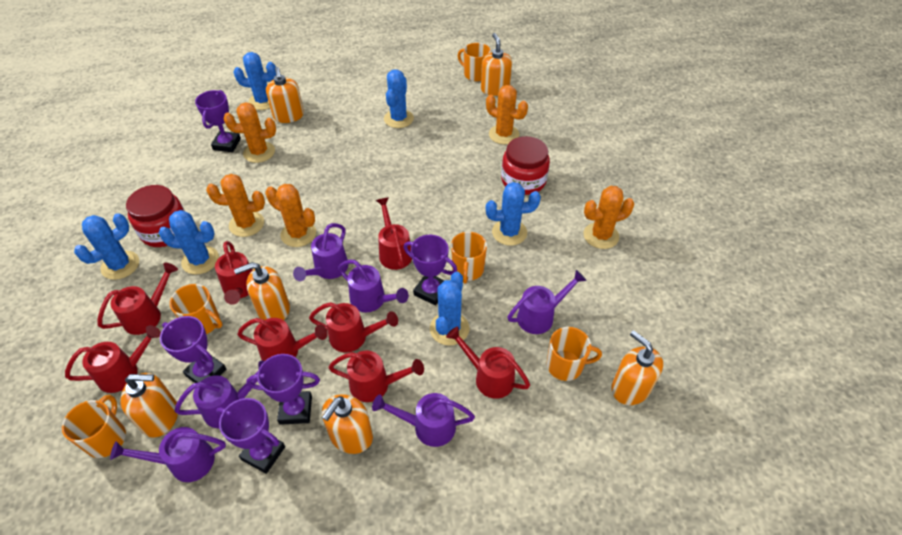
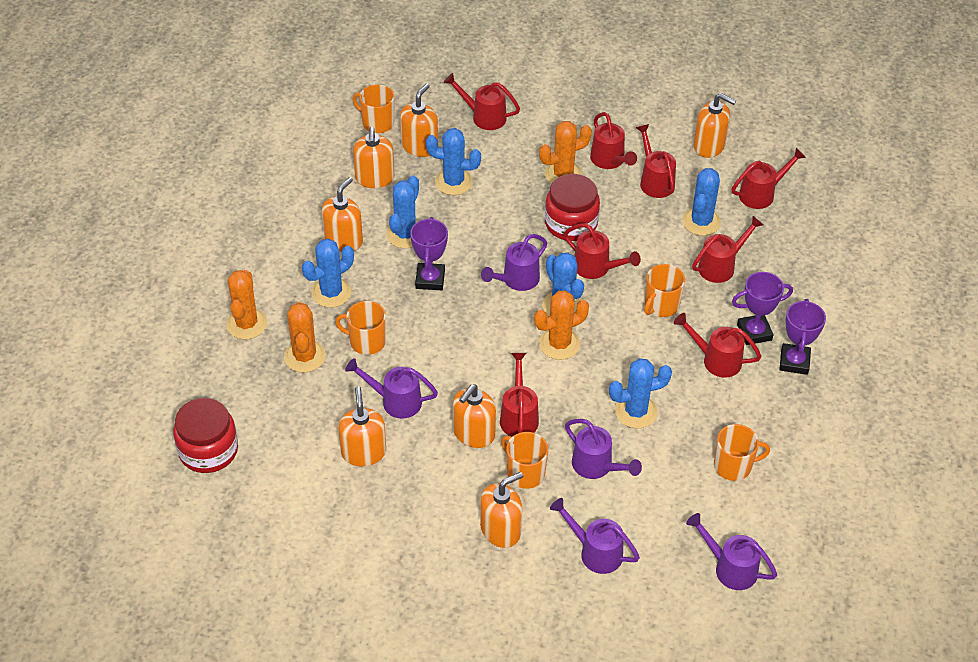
orange cactus: [206,174,265,237] [224,102,276,163] [266,184,316,247] [486,85,528,144] [584,186,635,249] = 5 -> [226,270,267,339] [284,302,326,372] [534,290,589,360] [539,121,592,184] = 4
orange soap dispenser: [120,373,178,438] [234,262,290,320] [266,67,304,123] [322,394,373,454] [481,33,512,96] [611,330,663,405] = 6 -> [322,177,363,252] [338,386,386,466] [353,127,394,188] [400,83,438,157] [453,384,496,448] [480,472,523,548] [694,93,736,158] = 7
purple trophy: [160,316,226,383] [195,90,241,152] [216,398,285,474] [247,354,320,425] [403,235,457,305] = 5 -> [410,217,448,290] [732,272,793,345] [779,299,826,375] = 3
purple watering can: [110,427,226,482] [175,361,264,428] [293,223,349,281] [338,260,409,312] [372,393,475,447] [507,270,587,334] = 6 -> [345,358,438,419] [481,234,547,291] [550,498,640,574] [565,419,642,479] [686,513,777,590] = 5

